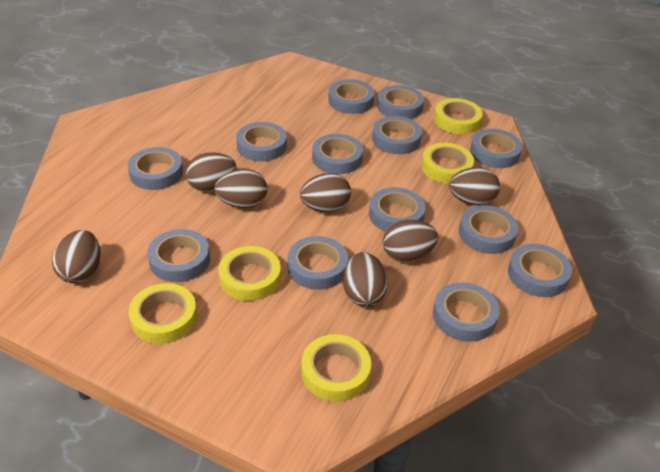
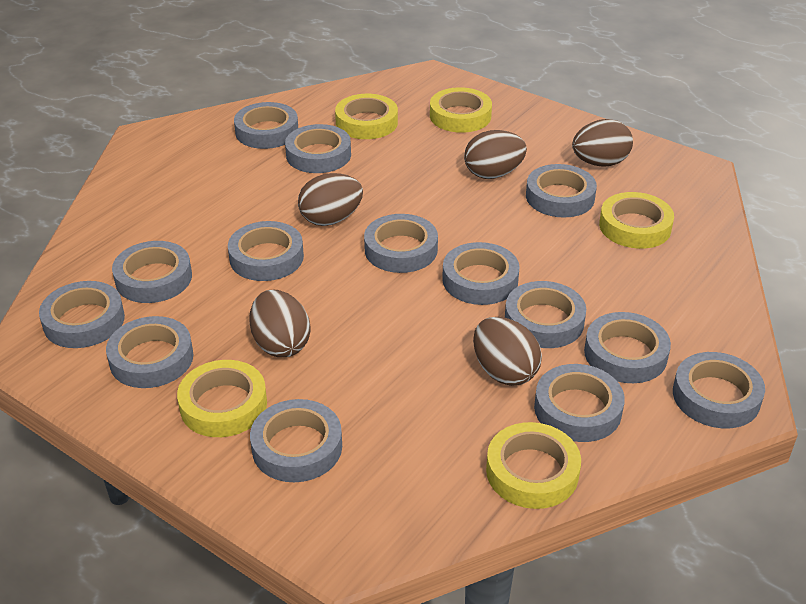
brown egg: [52,230,101,283] [186,152,237,192] [214,169,267,208] [300,173,351,212] [343,252,388,307] [382,220,438,262] [449,167,500,205] = 7 -> [249,290,311,357] [298,173,363,226] [464,130,527,179] [473,317,542,386] [572,119,633,167] = 5
grey tape: [128,147,183,190] [147,229,210,282] [236,122,287,161] [287,236,348,290] [312,134,363,174] [328,79,374,114] [369,187,426,231] [372,116,422,154] [377,85,424,119] [433,282,500,342] [459,205,518,254] [470,129,522,168] [508,244,572,297] = 13 -> [39,281,125,348] [106,316,193,388] [112,241,192,303] [228,221,304,281] [234,102,298,149] [250,399,342,482] [285,124,351,173] [364,214,438,273] [442,242,520,305] [505,281,586,348] [526,164,597,218] [534,364,625,442] [584,312,671,383] [673,352,765,428] = 14

